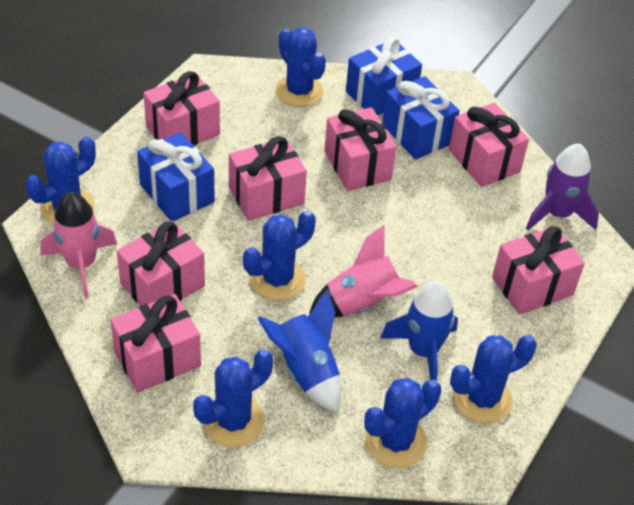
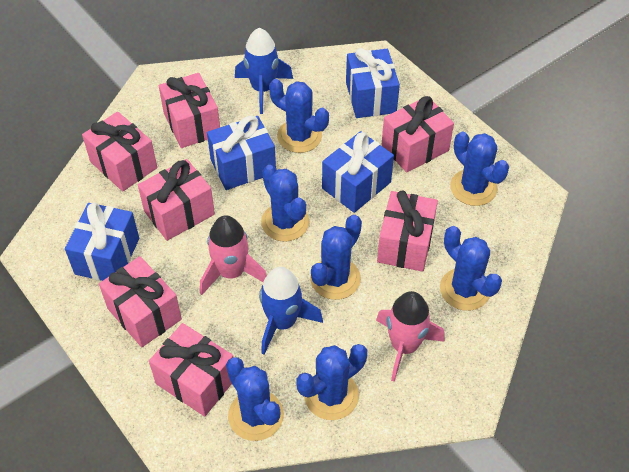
blue cactus: [26,136,96,225] [193,349,273,447] [243,210,316,301] [275,28,326,107] [364,378,441,468] [450,335,537,424] = 6 -> [226,357,284,441] [261,165,309,242] [269,79,329,153] [297,344,367,420] [310,215,362,300] [440,226,502,311] [450,132,509,206] = 7
blue gift: [137,132,215,221] [346,37,422,115] [382,76,460,160] = 3 -> [65,202,139,281] [207,116,276,190] [322,131,394,213] [346,48,400,118] = 4
purple rocket: [526,143,599,230] = 1 -> none = 0

